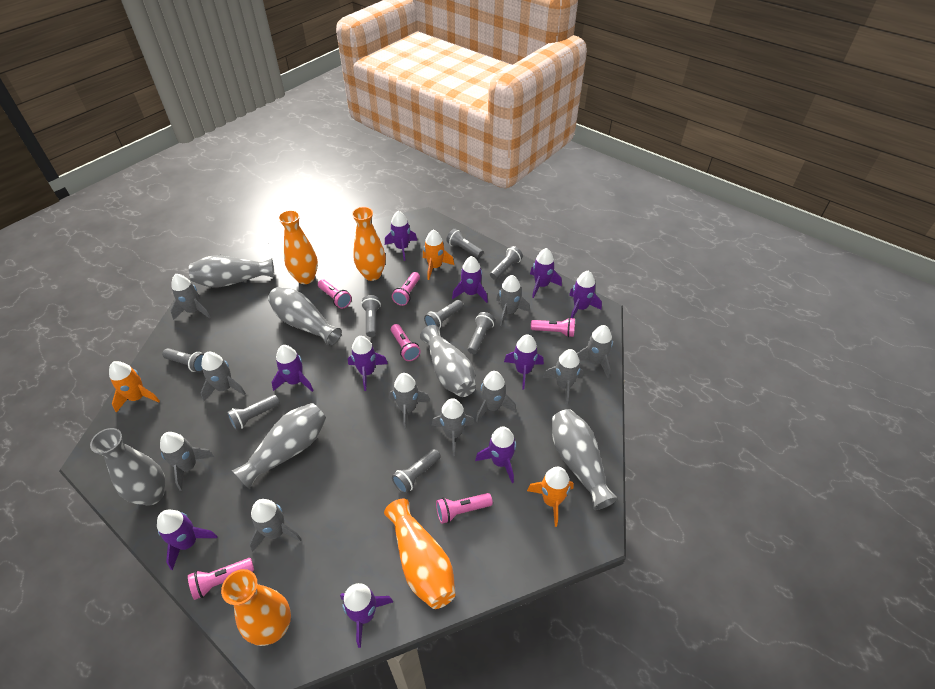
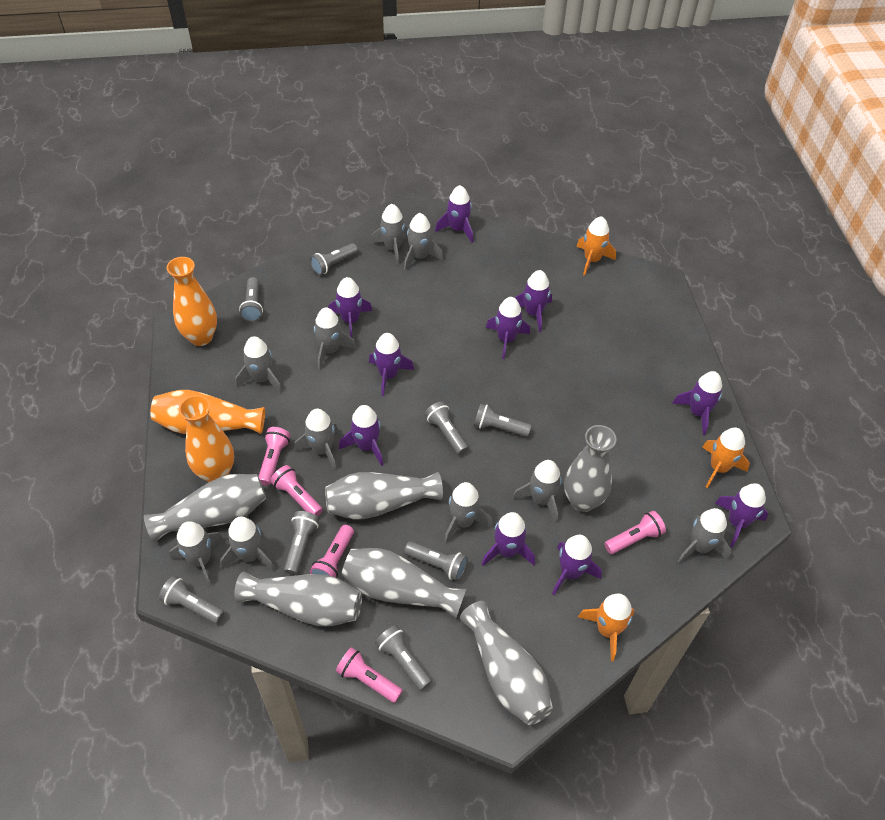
orange vase: [221,569,291,646] [278,210,318,284] [352,207,386,281] [384,499,455,609] = 4 -> [150,390,265,434] [167,257,217,346] [179,395,234,482] = 3
pink flashlight: [188,558,254,600] [318,279,352,309] [391,324,421,361] [392,272,420,306] [436,493,493,524] [531,317,575,337] = 6 -> [258,427,291,486] [270,465,323,516] [310,525,354,578] [336,647,403,703] [604,511,666,554] = 5

